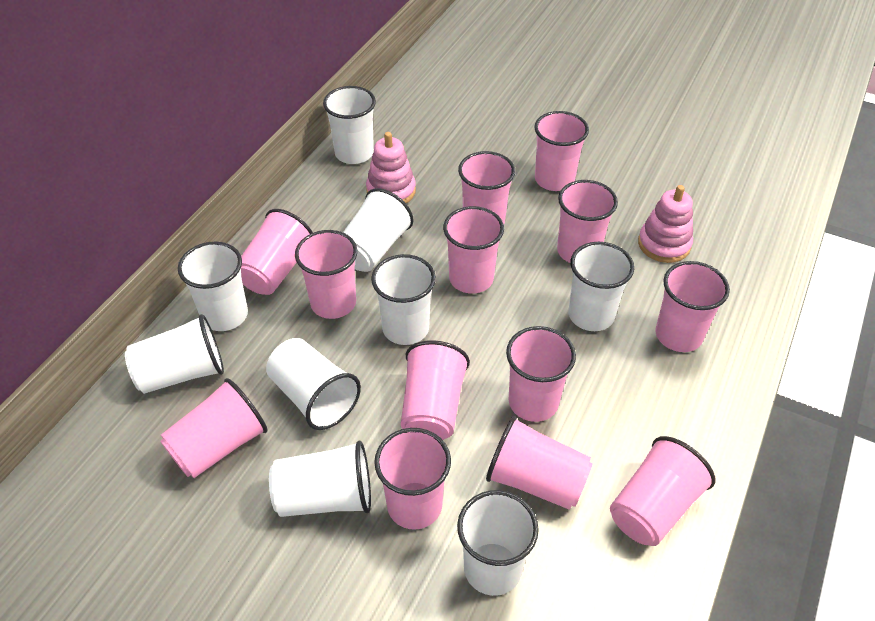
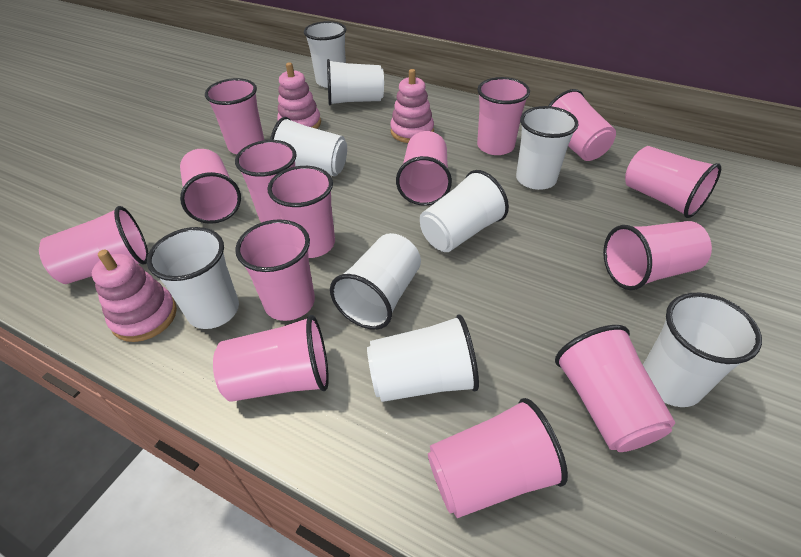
pink cup: [160,378,268,478] [241,209,313,295] [295,230,358,319] [374,428,451,530] [401,340,470,440] [443,206,504,293] [458,151,515,224] [486,416,593,510] [506,326,576,422] [534,111,589,191] [557,180,618,263] [610,436,715,546] [655,261,730,352] = 13 -> [39,206,149,284] [180,149,241,224] [205,78,264,154] [213,315,329,402] [235,140,297,223] [235,219,315,321] [267,166,335,258] [396,131,452,206] [428,398,568,518] [477,77,530,155] [548,89,616,161] [555,325,675,452] [603,221,712,290] [625,146,721,218] = 14
pink stacking toy: [366,132,416,203] [638,185,693,263] = 2 -> [92,250,177,342] [277,62,321,129] [390,69,434,143] = 3

